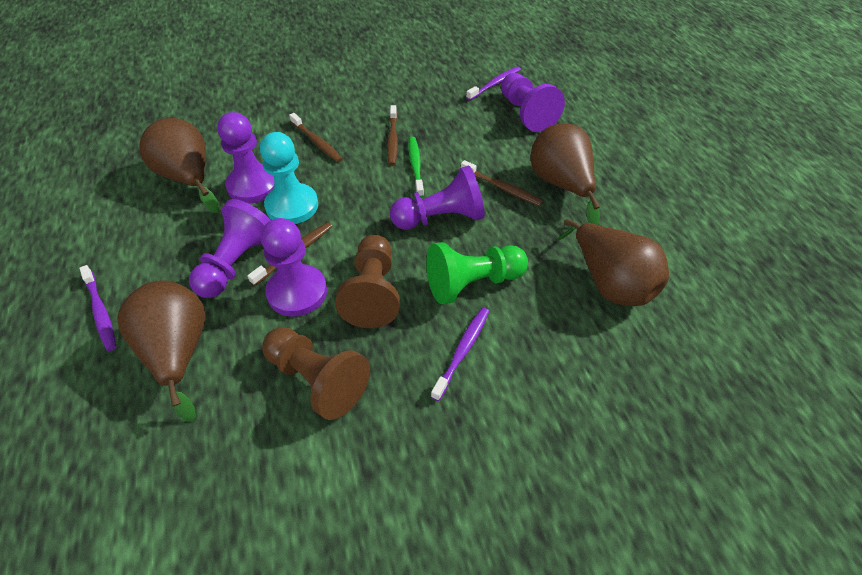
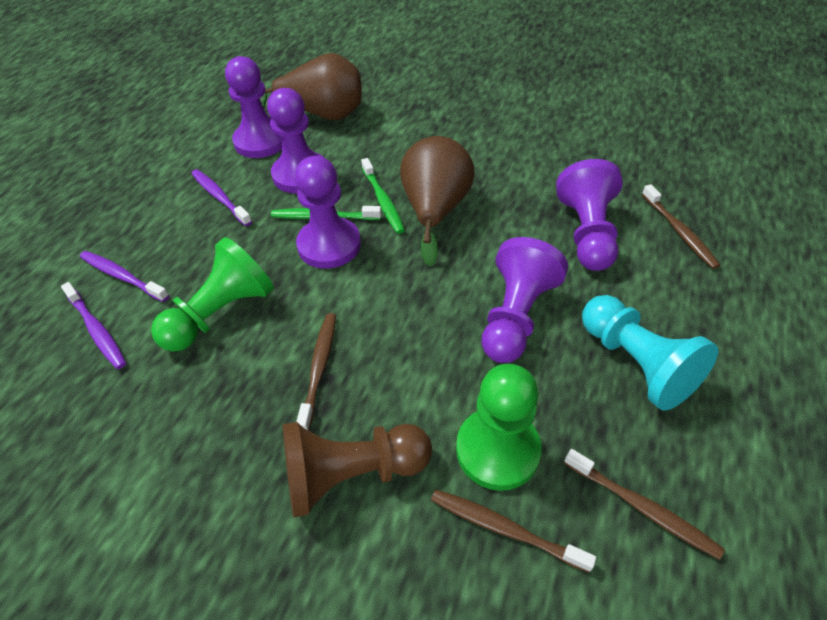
brown pawn: [262,327,370,420] [335,235,400,328] = 2 -> [283,422,432,518] = 1
brown pear: [117,280,205,421] [139,118,219,213] [531,123,600,225] [556,219,669,306] = 4 -> [262,53,362,120] [400,136,474,267] = 2
green pawn: [426,242,528,304] = 1 -> [151,237,274,352] [456,364,542,491] = 2
green toothbrush: [408,136,424,198] = 1 -> [271,206,381,220] [361,158,405,234] = 2

